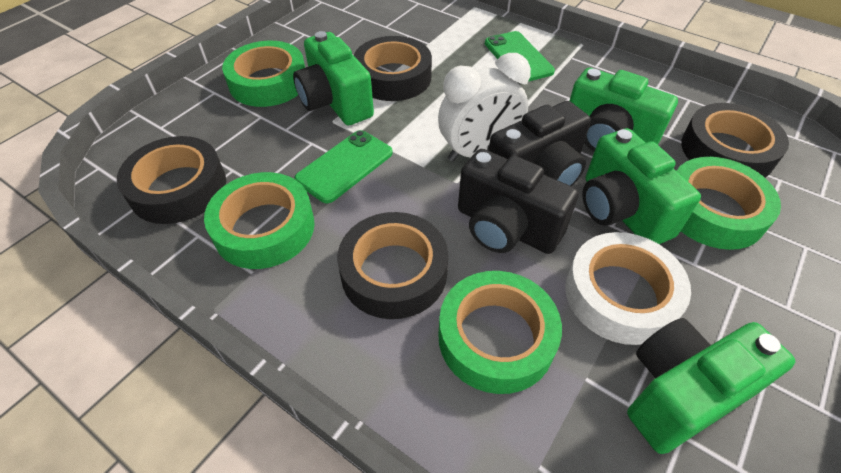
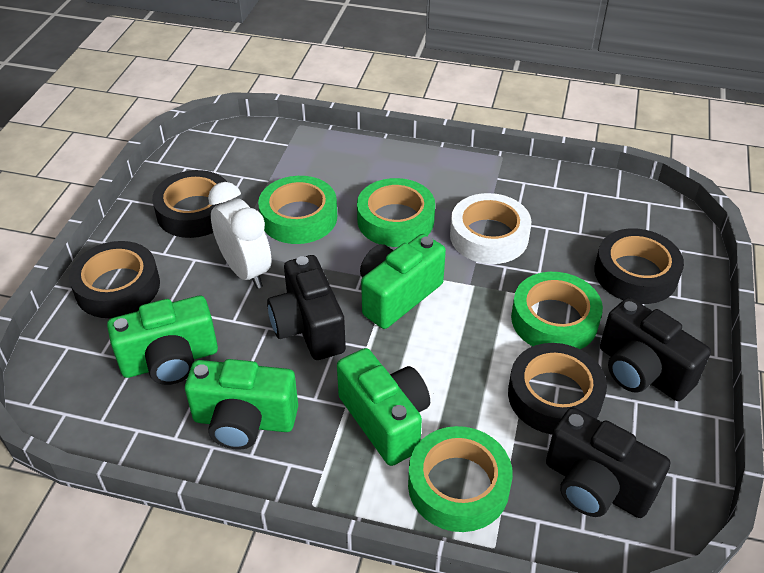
black camera: [458,149,579,254] [489,101,591,186] = 2 -> [267,255,346,360] [546,407,670,518] [600,298,711,401] = 3
green phone: [294,130,393,203] [485,31,555,82] = 2 -> none = 0

